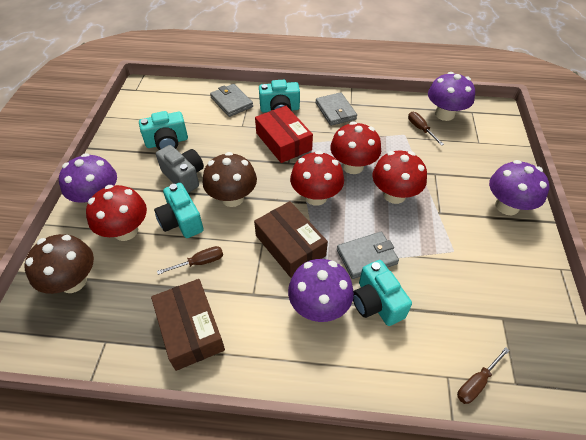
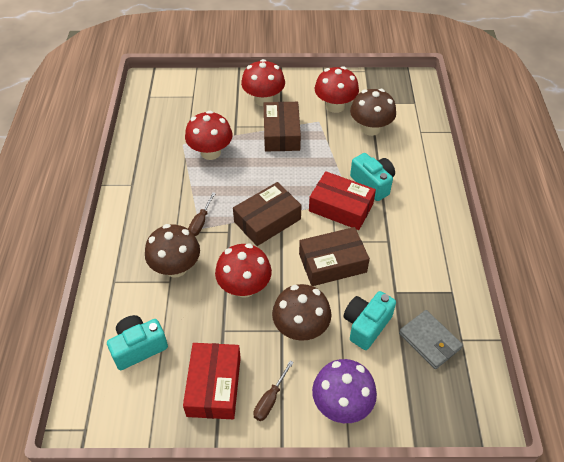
brown box: [151,279,225,371] [254,201,328,278] = 2 -> [233,182,302,246] [264,102,301,152] [299,227,370,286] = 3
brown mushroom: [24,234,94,294] [203,152,257,207] = 2 -> [145,224,200,277] [272,284,332,341] [350,89,396,136] = 3
brown screwdriver: [157,246,223,275] [408,112,444,146] [457,347,510,404] = 3 -> [188,192,216,236] [253,361,294,421] = 2
grey camera: [156,145,204,193] = 1 -> none = 0
grey wallet: [210,84,253,117] [316,92,357,126] [337,232,399,279] = 3 -> [399,310,463,369] = 1
purple mushroom: [59,153,117,204] [288,259,354,322] [428,72,475,121] [489,160,549,215] = 4 -> [312,359,377,423] = 1
red box: [255,105,313,163] = 1 -> [183,343,241,419] [309,171,376,230] = 2
turquoise camera: [139,111,188,150] [154,183,204,238] [259,80,300,112] [353,260,412,326] = 4 -> [107,315,168,370] [343,291,396,350] [350,153,395,201] = 3

